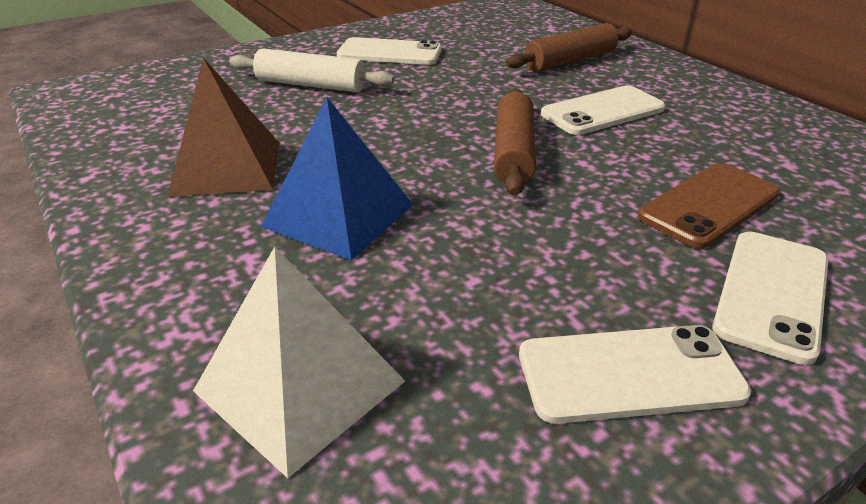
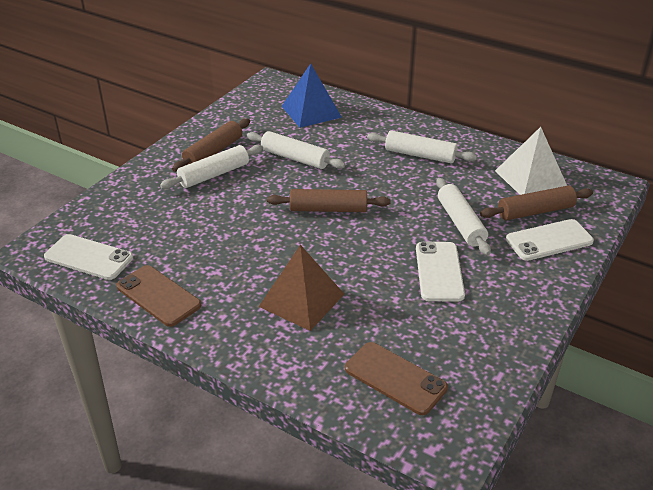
brown phone: [638,163,780,249] = 1 -> [116,265,201,327] [345,342,448,415] = 2
brown rolling pin: [494,89,536,196] [506,23,632,72] = 2 -> [172,118,250,172] [267,189,391,212] [480,186,593,220] = 3
white phone: [337,37,442,65] [519,325,751,424] [541,85,665,135] [712,231,828,365] = 4 -> [44,234,133,280] [416,242,465,301] [506,219,594,261] = 3
white rolling pin: [229,48,394,92] = 1 -> [160,145,263,189] [247,131,346,169] [367,130,477,164] [436,178,491,255] = 4

